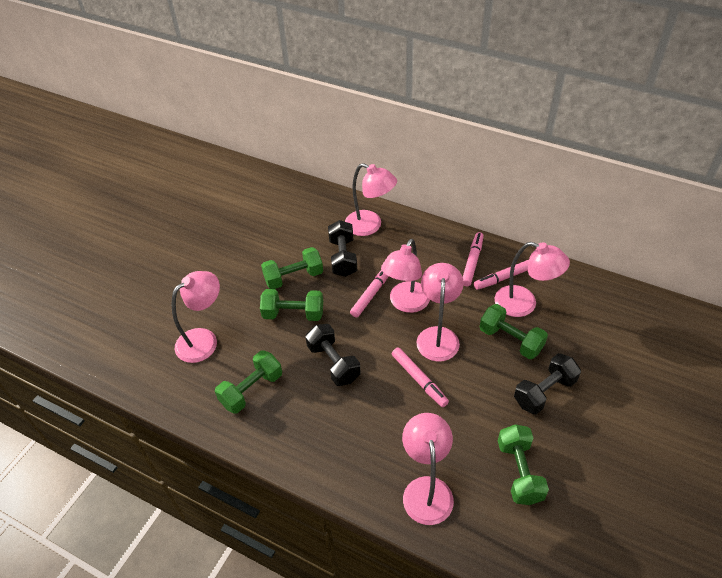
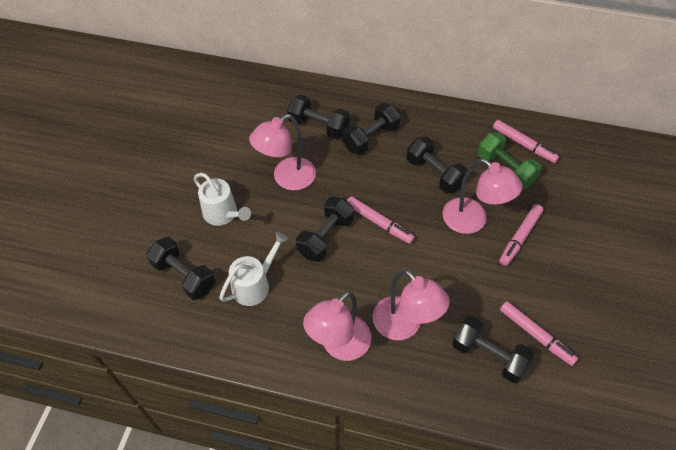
black dumbbell: [305,324,361,386] [328,220,357,277] [514,353,581,414] = 3 -> [146,237,215,300] [287,95,350,139] [296,197,354,262] [342,103,401,155] [406,136,468,193] [452,316,534,383] = 6
green dumbbell: [215,351,282,414] [260,289,323,321] [261,247,323,289] [480,304,548,359] [498,424,549,505] = 5 -> [477,132,542,189] = 1
pink lamp: [172,271,220,363] [345,163,397,236] [381,239,430,313] [402,413,454,525] [416,263,464,362] [495,242,570,317] = 6 -> [249,114,316,190] [303,291,371,361] [373,269,450,340] [443,159,523,234] = 4
white watering can: none = 0 -> [194,173,251,226] [219,232,288,306] = 2

